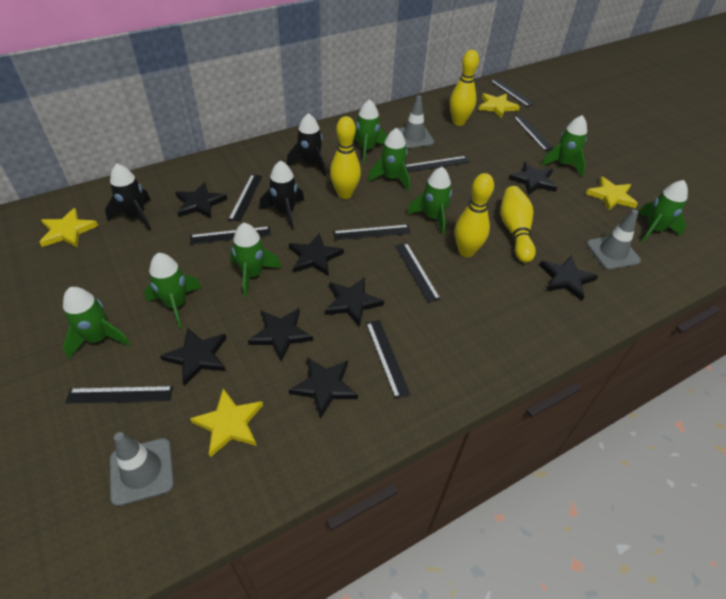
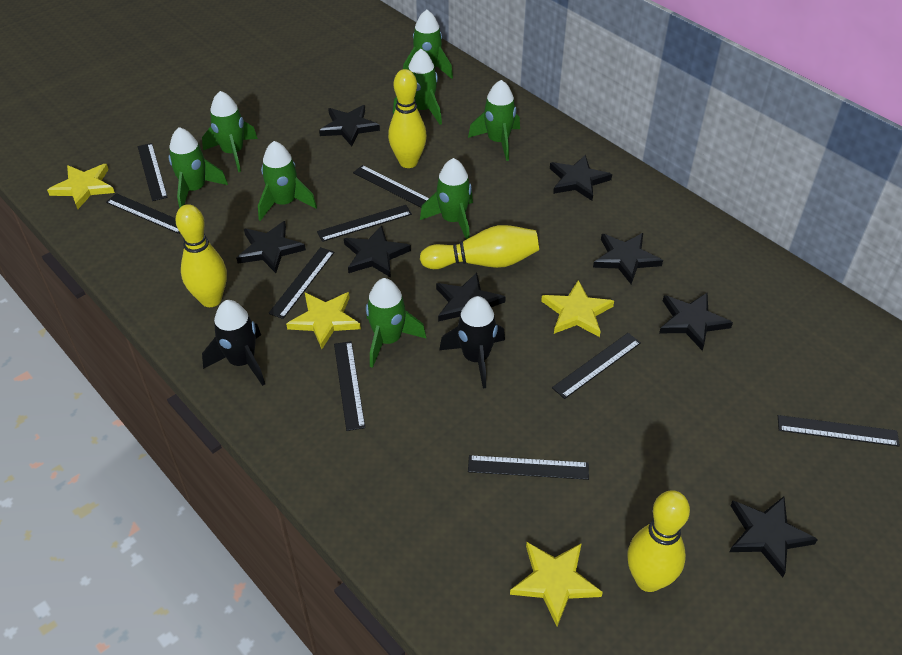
black rocket: [105,164,151,231] [259,160,304,230] [287,113,326,176] = 3 -> [202,300,265,386] [439,296,505,389] = 2
grey traffic cone: [110,432,174,506] [398,96,435,149] [586,209,641,270] = 3 -> none = 0

